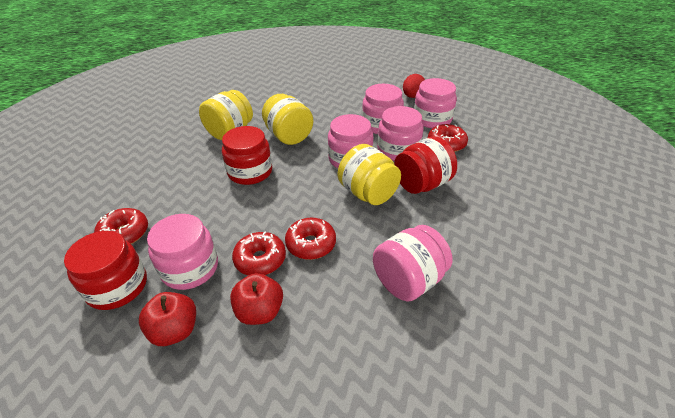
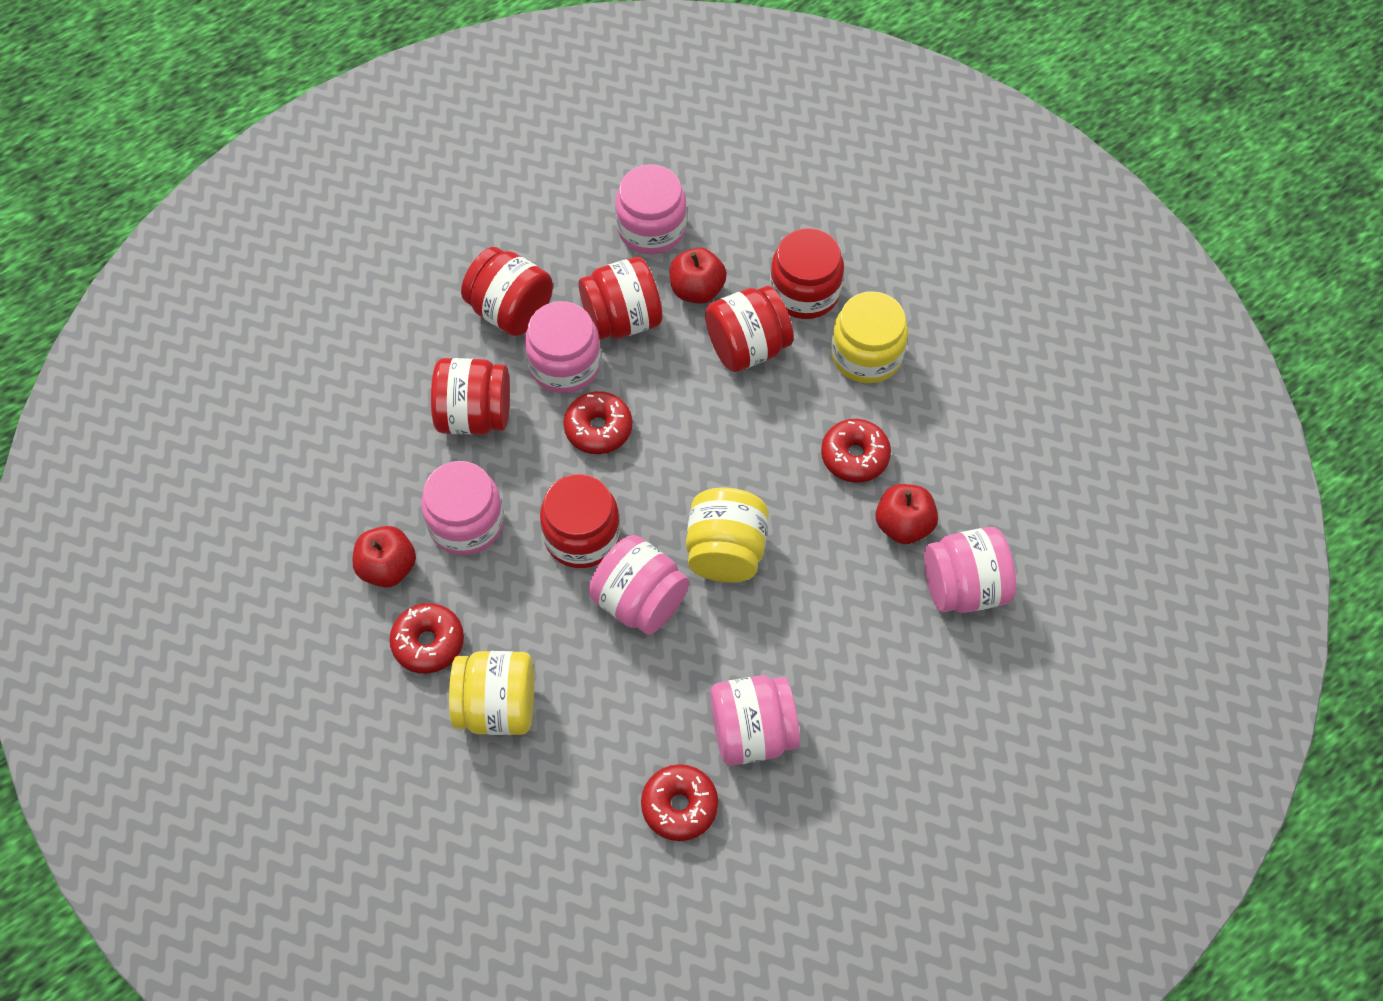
red apple: [139,292,196,346] [230,273,283,325] = 2 -> [352,526,416,587] [669,248,727,304] [876,484,938,544] = 3
red egg: [403,74,425,98] = 1 -> none = 0
red jar: [64,231,147,310] [222,126,272,185] [394,136,457,194] = 3 -> [431,358,510,435] [461,247,553,336] [540,474,620,568] [579,257,662,340] [705,286,794,372] [770,228,844,319] = 6

